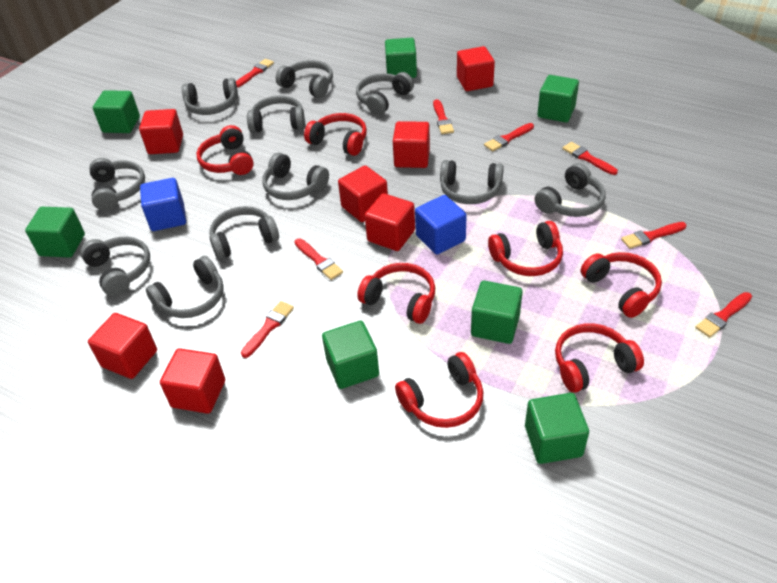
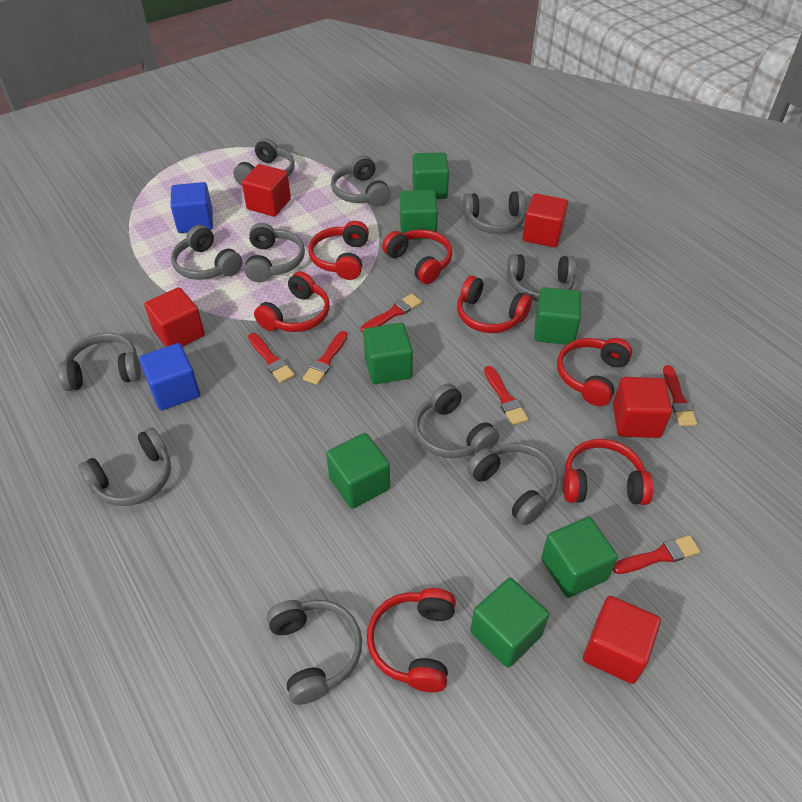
red brush: [236,59,274,87] [241,301,294,358] [295,238,343,280] [433,99,454,134] [484,123,534,151] [562,142,618,175] [621,222,687,249] [695,292,752,338] = 8 -> [248,333,295,383] [303,331,348,385] [361,294,422,332] [484,366,528,425] [613,535,700,574] [663,365,697,426] = 6
red cube: [88,313,157,379] [139,109,183,154] [160,348,225,414] [338,165,388,222] [365,193,415,251] [393,121,430,168] [457,46,495,91] = 7 -> [144,287,205,347] [242,164,291,217] [522,193,568,247] [583,596,661,684] [613,377,672,438] = 5

